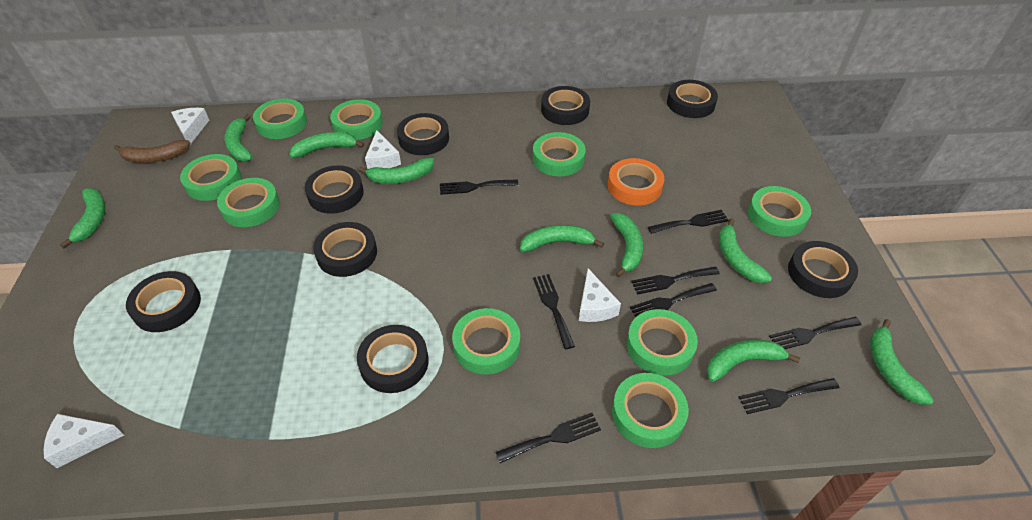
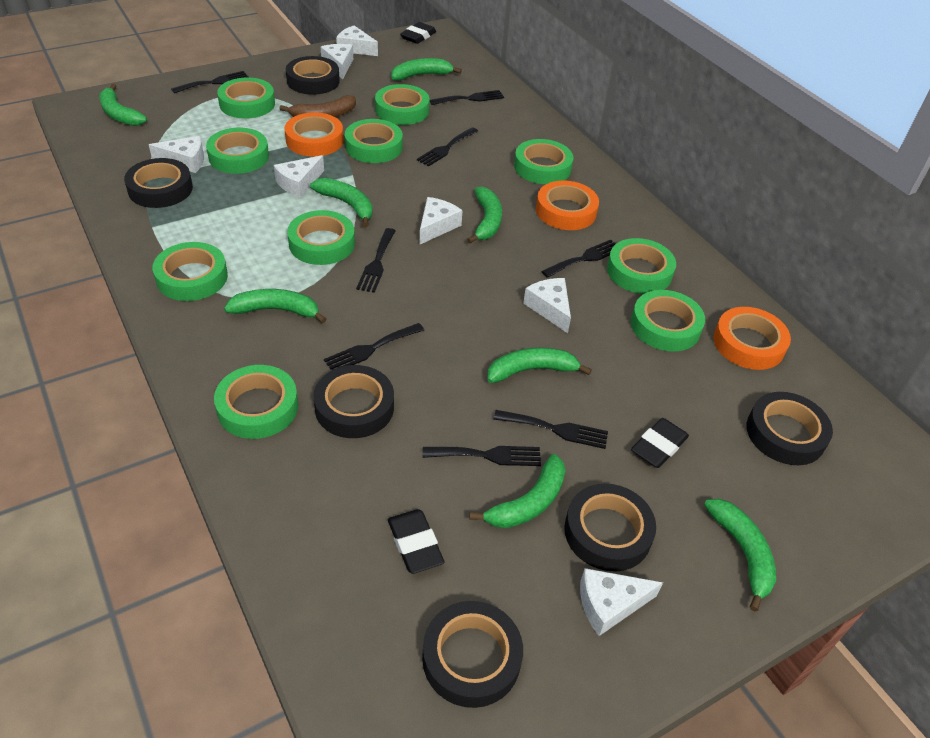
black eraser: none = 0 -> [388,509,445,574] [400,22,436,44] [631,418,689,468] = 3
black tape: [126,271,201,332] [305,165,364,214] [313,222,377,277] [357,325,429,393] [397,113,449,155] [541,86,590,125] [667,80,718,118] [788,241,858,298] = 8 -> [124,158,193,208] [286,56,340,95] [313,365,394,438] [422,601,523,708] [564,484,656,572] [747,392,833,465] = 6
green banana: [60,188,105,248] [224,114,253,161] [289,132,364,158] [358,158,434,184] [520,225,604,252] [610,213,643,278] [707,340,800,382] [719,218,772,283] [870,319,934,404] = 9 -> [99,84,147,126] [224,289,327,323] [310,178,373,227] [391,58,462,80] [467,186,502,243] [469,454,566,528] [487,348,592,383] [704,499,776,612] = 8
green tape: [180,154,242,201] [217,178,280,227] [253,99,307,139] [330,99,383,140] [452,308,520,375] [533,132,586,177] [612,373,689,448] [627,309,698,376] [748,186,811,237] = 9 -> [152,242,228,301] [206,128,269,174] [214,365,298,439] [217,77,275,119] [287,210,355,265] [345,119,403,163] [375,84,429,125] [514,139,574,184] [607,238,676,294] [631,290,705,352] = 10
orange tape: [608,158,664,206] = 1 -> [285,112,344,157] [536,180,599,230] [714,307,791,370] = 3
white cheese: [44,414,124,468] [171,108,209,144] [365,130,401,169] [579,269,621,322] = 4 -> [149,136,204,173] [274,155,324,198] [321,44,353,79] [336,26,378,56] [419,197,463,245] [523,278,571,333] [580,568,663,636] = 7

